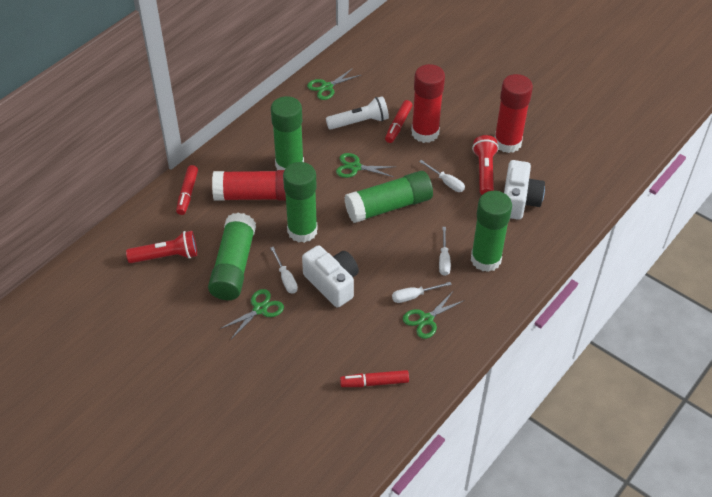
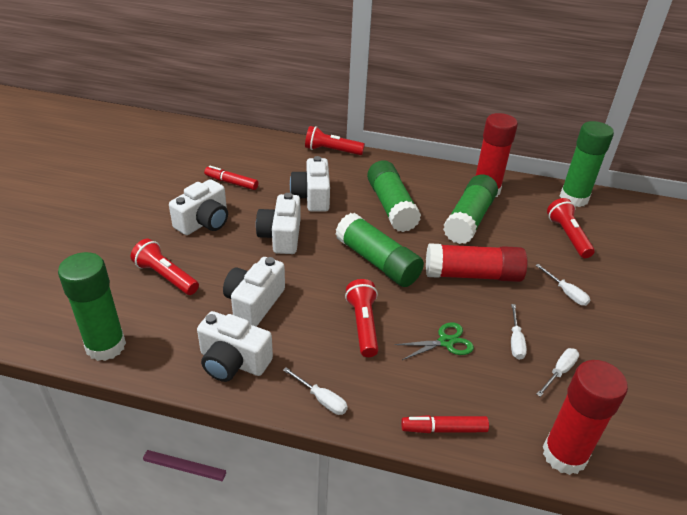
green scissors: [220,289,284,339] [307,68,361,100] [336,153,396,178] [403,290,465,339] = 4 -> [394,322,474,360] = 1
red flashlight: [126,231,197,263] [472,135,499,195] = 2 -> [131,239,199,295] [305,126,365,155] [345,279,379,357] [547,198,595,258] = 4
red marker: [176,165,198,215] [340,370,409,387] [385,100,413,143] = 3 -> [204,166,258,190] [401,415,489,433] = 2
white camera: [302,245,359,308] [504,160,545,220] = 2 -> [169,179,228,235] [197,311,273,382] [223,257,285,327] [256,193,300,254] [290,156,330,212] = 5
white flashlight: [326,96,389,130] = 1 -> none = 0

